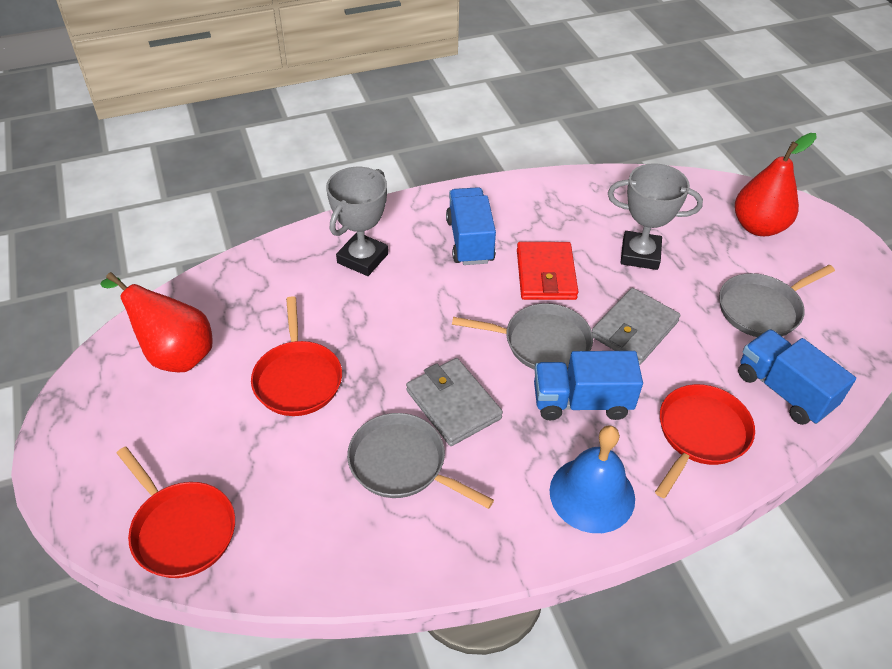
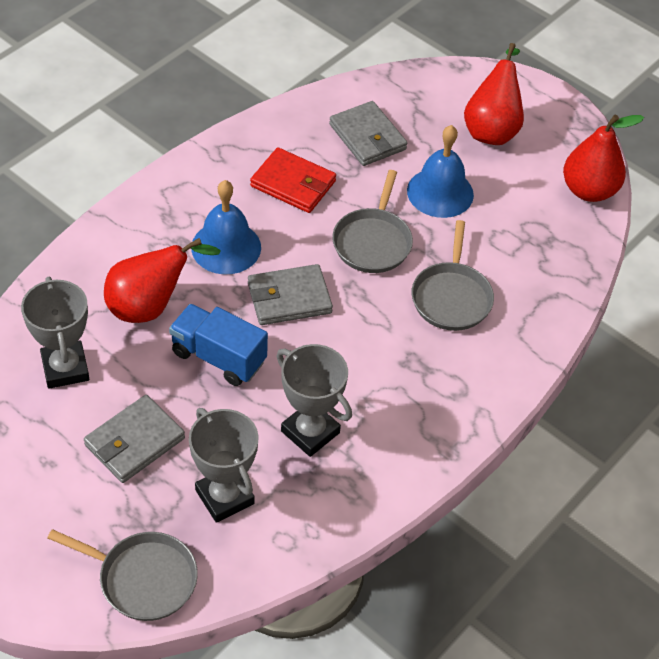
blue bell: [549,425,635,533] = 1 -> [191,180,261,274] [407,125,474,218] = 2
blue truck: [446,187,496,265] [534,351,643,420] [738,329,856,425] = 3 -> [169,304,268,386] = 1
grey trophy: [326,167,388,276] [608,163,703,270] = 2 -> [21,277,89,389] [189,408,259,523] [276,344,352,457] = 3
grey wallet: [406,358,503,446] [592,288,681,365] = 2 -> [84,395,185,483] [248,264,333,325] [329,101,407,166] = 3
red pan: [117,447,235,578] [251,296,342,416] [655,384,755,498] = 3 -> none = 0
red pear: [101,272,213,372] [735,133,817,236] = 2 -> [104,238,221,323] [464,43,524,145] [563,115,644,202] = 3

